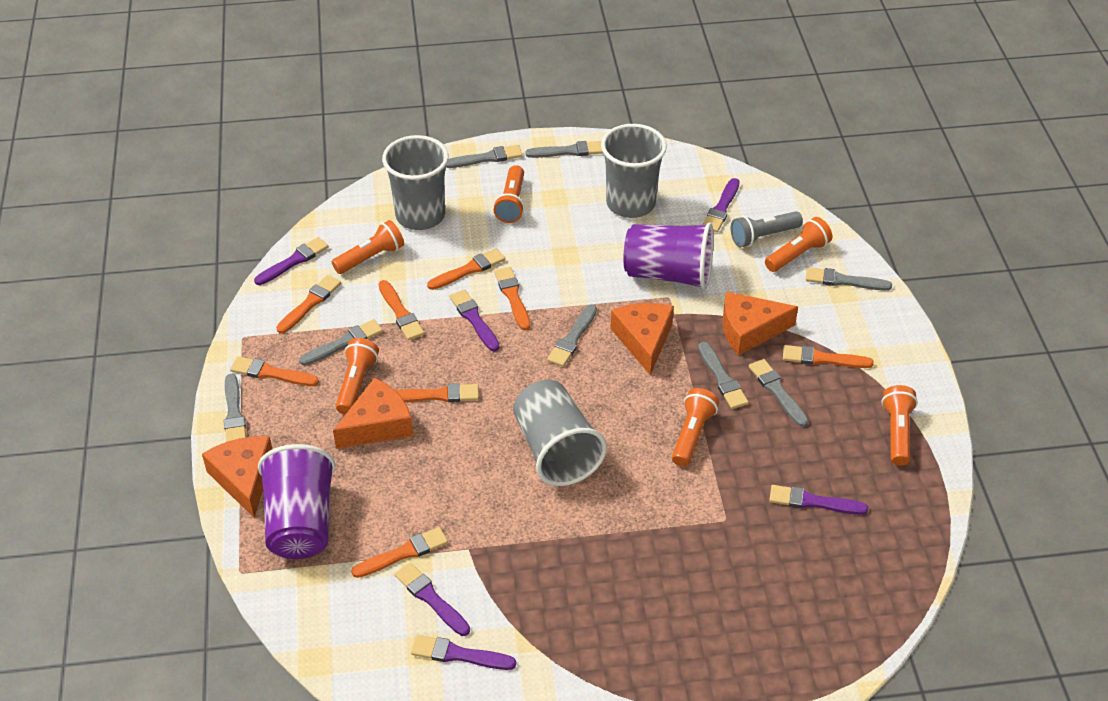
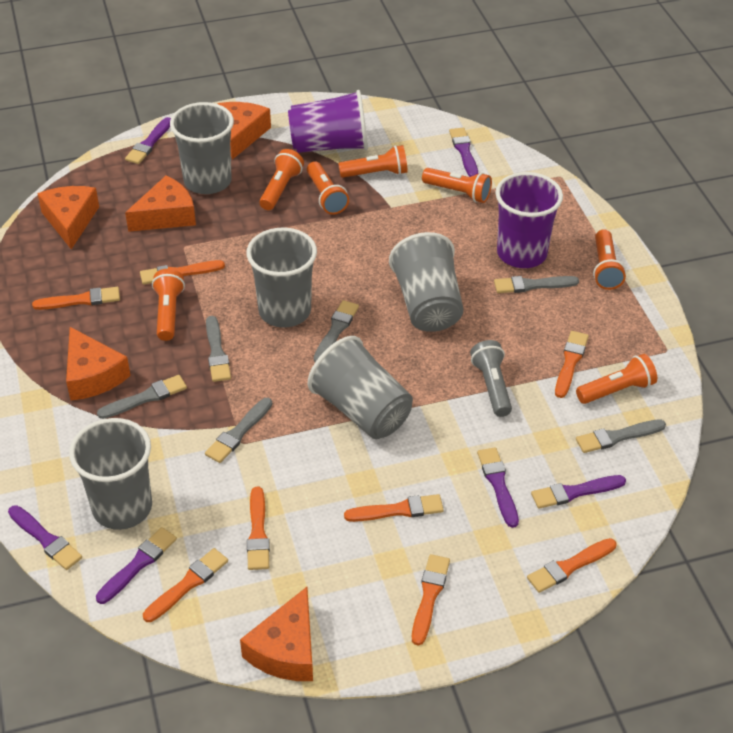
grey brush: [224,374,246,442] [299,319,383,365] [446,145,523,168] [525,141,603,158] [547,304,597,367] [698,342,749,409] [749,359,809,427] [805,267,892,291] = 8 -> [97,375,187,419] [205,398,272,463] [206,316,231,382] [314,300,359,362] [494,276,579,293] [576,419,666,453] = 6
grey cup: [382,135,449,230] [513,380,607,486] [601,124,667,218] = 3 -> [69,418,152,530] [170,102,234,194] [247,227,317,328] [307,336,413,439] [389,232,464,332] = 5
orange cheese: [202,436,272,518] [333,378,413,449] [611,303,674,375] [723,291,798,355] = 4 -> [37,186,99,249] [66,327,131,400] [125,175,196,232] [217,102,271,160] [240,587,313,681] = 5
orange flashlight: [332,220,404,274] [336,338,379,414] [493,165,525,223] [672,388,719,467] [765,217,832,272] [881,385,918,465] = 6 -> [152,269,185,341] [259,149,304,210] [307,161,349,215] [338,145,408,178] [422,168,492,203] [576,354,657,404] [593,229,626,290] = 7

